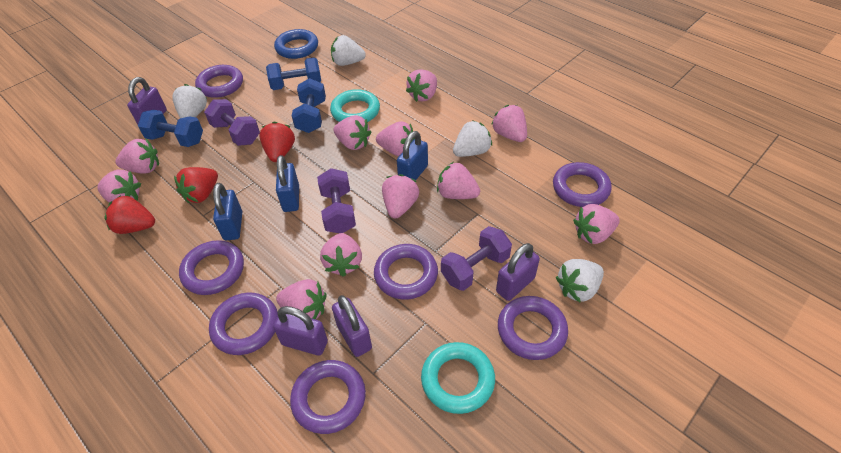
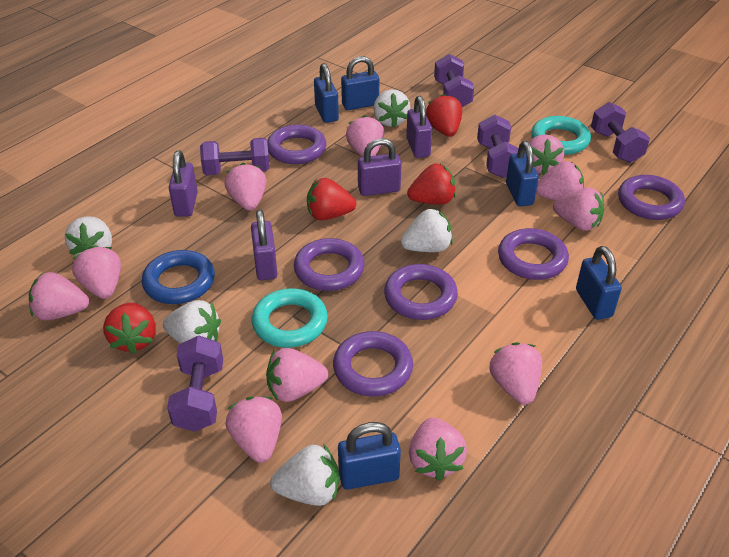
blue dumbbell: [138,110,203,147] [266,57,321,90] [292,78,326,133] = 3 -> none = 0
blue padlock: [213,183,242,241] [276,155,299,212] [397,131,428,180] = 3 -> [314,63,339,123] [338,422,401,490] [341,56,379,110] [506,141,539,206] [576,246,622,320] = 5
purple dumbbell: [204,99,260,146] [317,168,356,233] [441,226,512,291] = 3 -> [167,336,223,432] [200,138,270,175] [434,54,474,107] [477,115,518,178] [591,102,650,163] = 5
purple ring: [179,240,244,295] [195,65,243,98] [209,293,278,355] [290,360,366,434] [374,244,438,300] [498,296,568,360] [553,162,612,207] = 7 -> [267,125,326,164] [294,238,365,291] [333,331,413,397] [384,264,458,320] [498,228,569,280] [618,175,685,220] = 6
red strawberry: [104,195,155,234] [174,167,218,203] [259,122,295,162] = 3 -> [103,303,156,354] [307,178,356,220] [407,164,456,205] [426,94,462,137] = 4
white strawberry: [173,84,207,118] [331,35,366,66] [453,120,492,157] [556,259,604,303] = 4 -> [65,216,112,256] [163,300,221,344] [270,445,339,506] [374,89,410,127] [401,209,453,252] = 5

